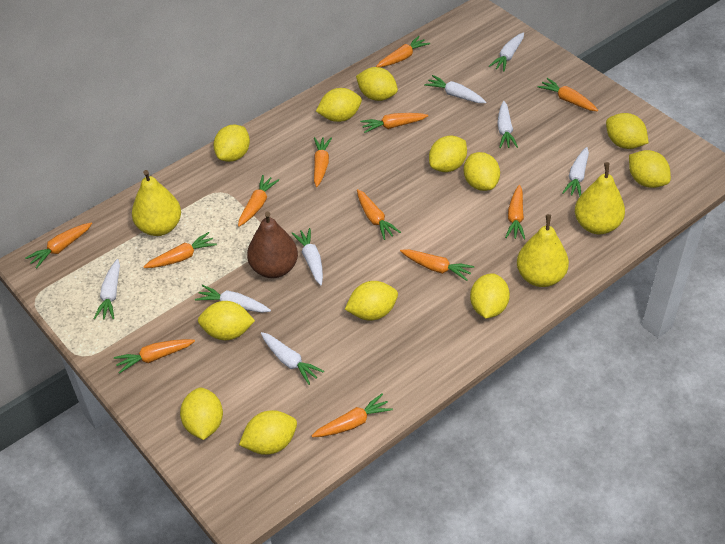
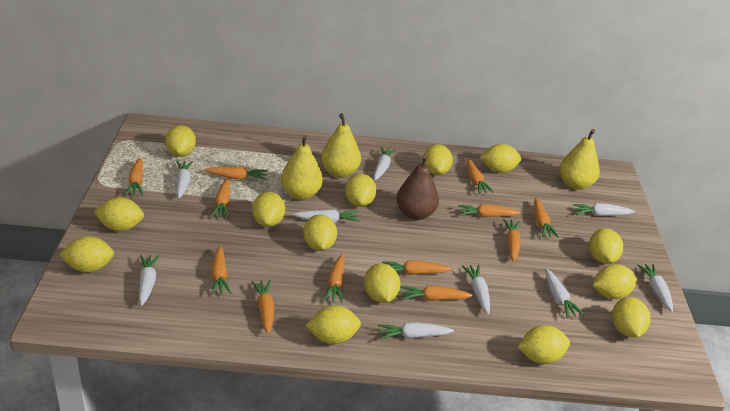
white carrot: [93,259,120,319] [195,285,271,313] [261,332,324,385] [291,228,323,285] [424,75,486,103] [489,32,524,72] [497,101,518,148] [562,147,589,197] = 8 -> [139,255,160,306] [176,161,193,198] [293,209,359,223] [374,147,396,180] [377,322,454,340] [462,265,490,314] [545,269,584,318] [573,203,635,216] [637,264,673,312] = 9
yellow lemon: [180,387,223,440] [198,301,255,340] [213,125,250,162] [239,410,297,455] [316,88,362,122] [345,281,398,321] [356,67,398,101] [429,136,467,172] [464,152,500,191] [470,273,510,319] [606,113,649,149] [629,150,671,188] = 12 -> [59,236,114,272] [94,197,144,231] [165,125,196,157] [252,192,285,227] [303,214,337,251] [306,305,361,344] [345,173,377,207] [364,263,400,303] [424,144,453,175] [480,144,521,173] [518,325,570,364] [589,228,623,264] [593,264,637,299] [612,297,650,337] = 14

